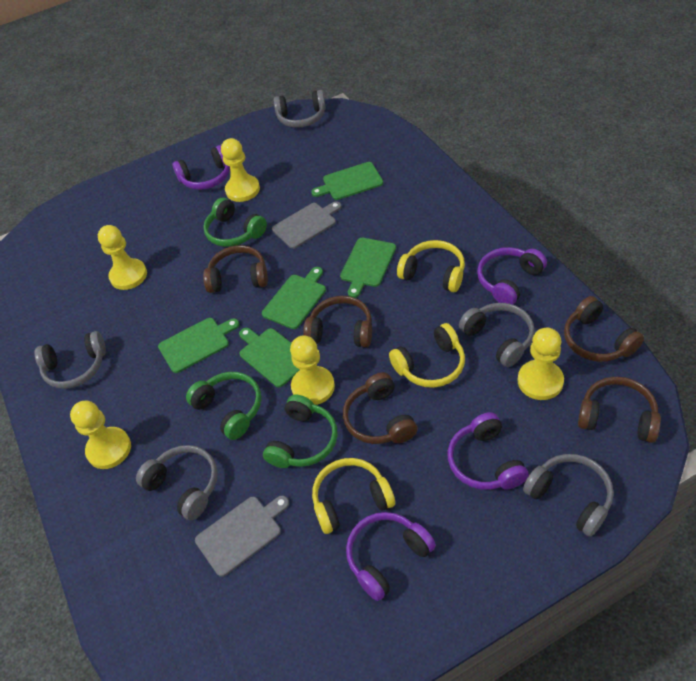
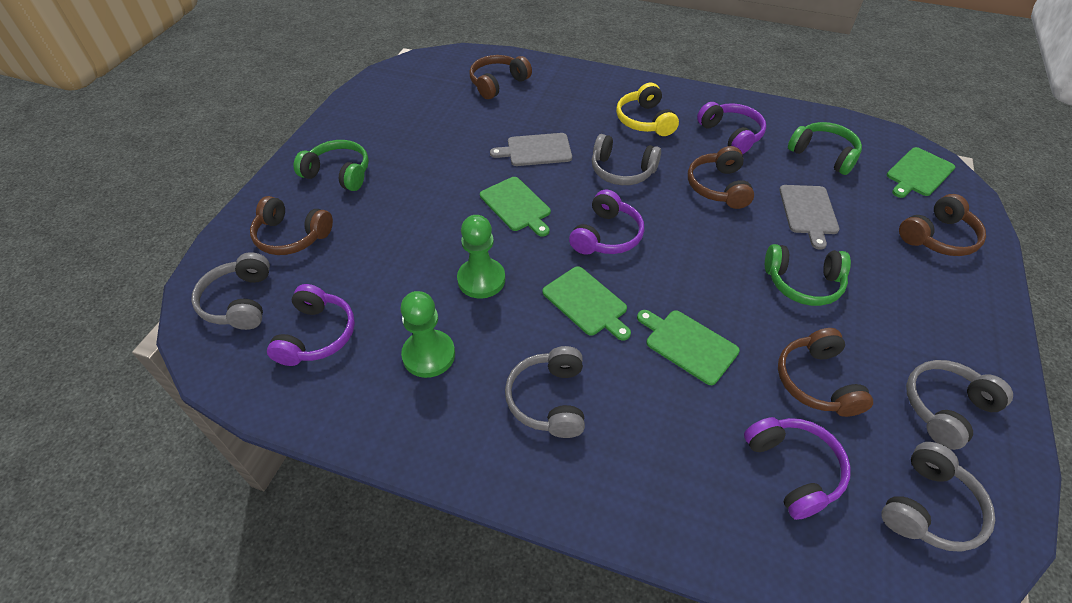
green cutting board: [158,318,239,373] [239,328,300,387] [262,267,326,329] [311,162,383,200] [340,238,396,298] = 5 -> [480,177,551,237] [542,266,631,341] [637,310,740,385] [887,147,955,198] = 4
green pawn: none = 0 -> [400,291,455,378] [457,215,505,299] = 2
yellow headphones: [312,458,395,534] [389,323,465,388] [397,240,465,292] = 3 -> [616,83,679,136] = 1
yellow pawn: [70,401,131,469] [98,225,147,290] [221,138,260,202] [290,336,335,405] [518,328,564,400] = 5 -> none = 0

